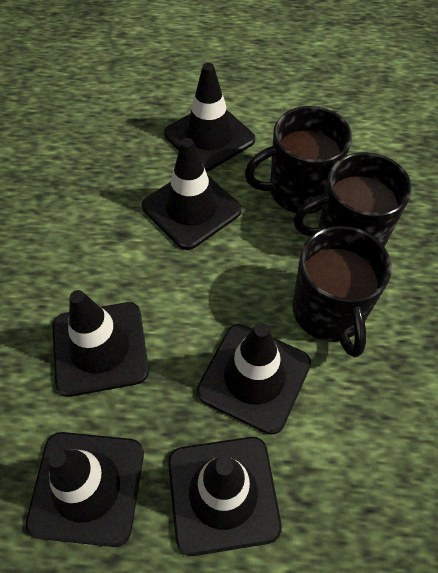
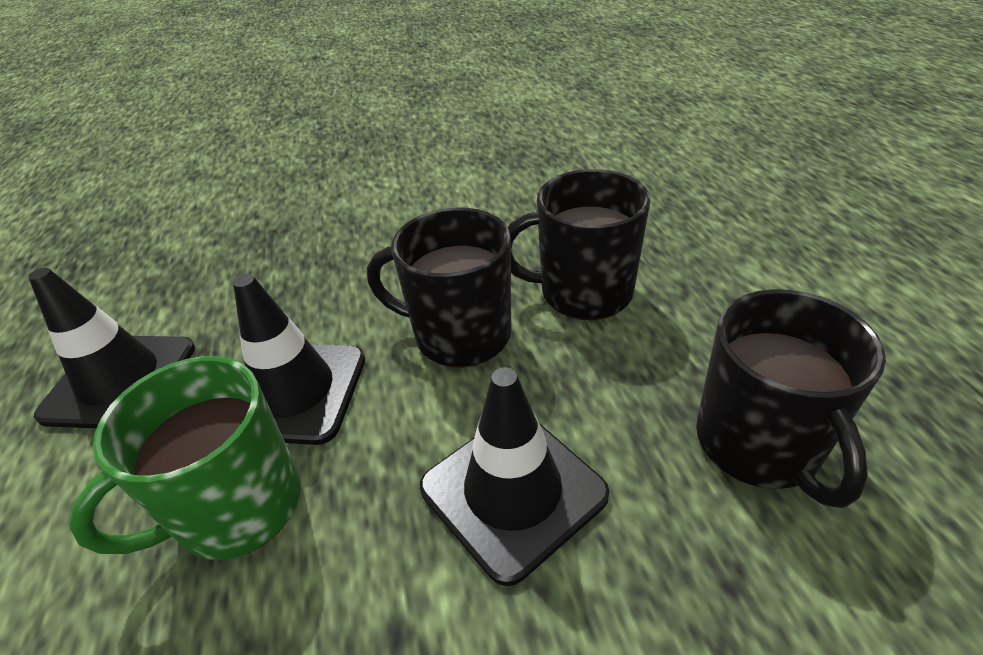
black traffic cone: [26,432,144,547] [52,290,149,397] [142,138,242,250] [164,63,255,171] [168,437,282,556] [197,323,311,435] = 6 -> [28,268,195,428] [233,274,365,445] [420,367,610,586] = 3
green mug: none = 0 -> [69,356,301,560] = 1

